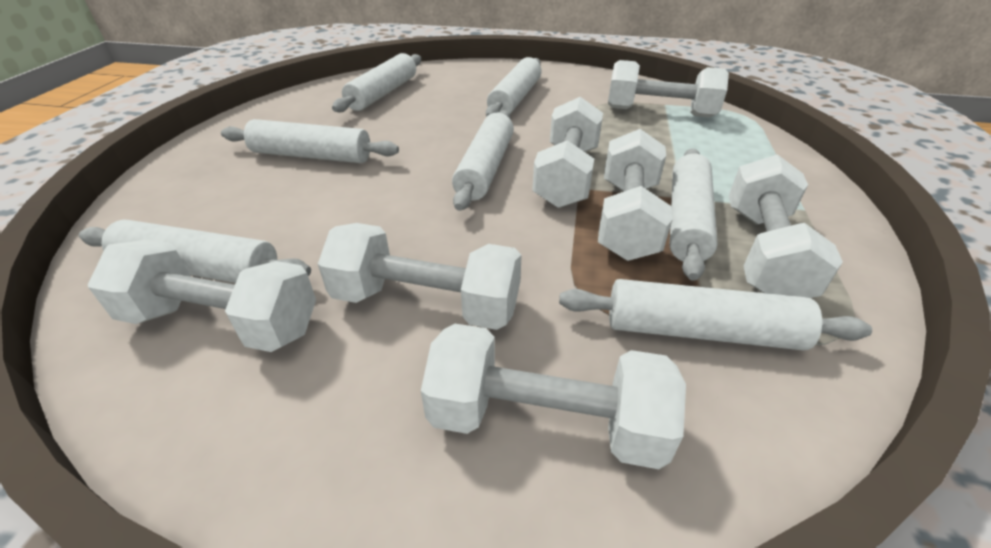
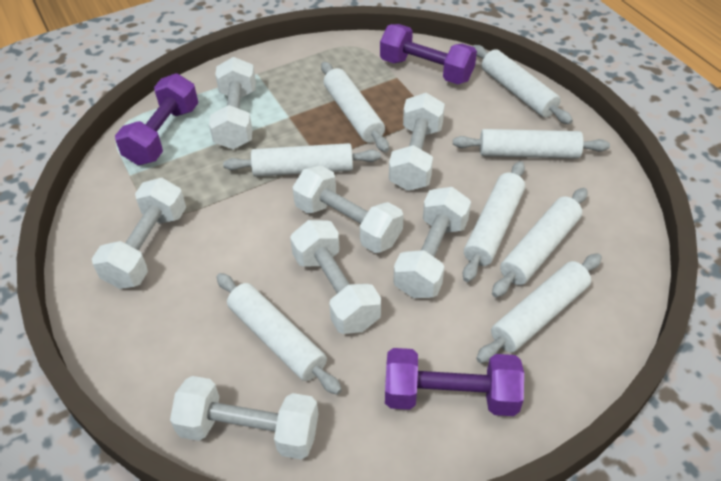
purple dumbbell: none = 0 -> [115,73,198,165] [380,24,477,84] [385,348,524,416] = 3
white rolling pin: [79,220,311,283] [221,119,399,163] [332,53,421,112] [452,110,514,211] [486,57,542,117] [559,279,872,350] [669,148,718,281] = 7 -> [216,273,342,395] [223,143,381,177] [321,62,389,152] [453,129,610,159] [463,161,525,282] [473,45,573,124] [476,253,602,363] [492,188,588,297] = 8

